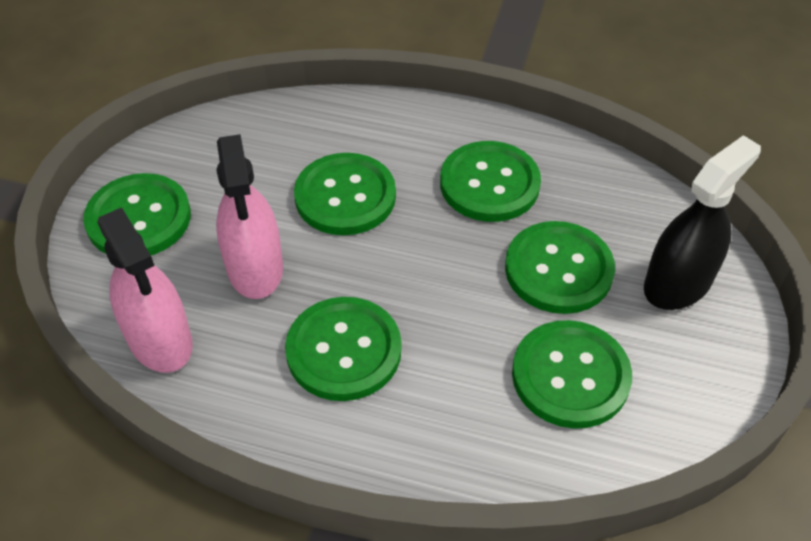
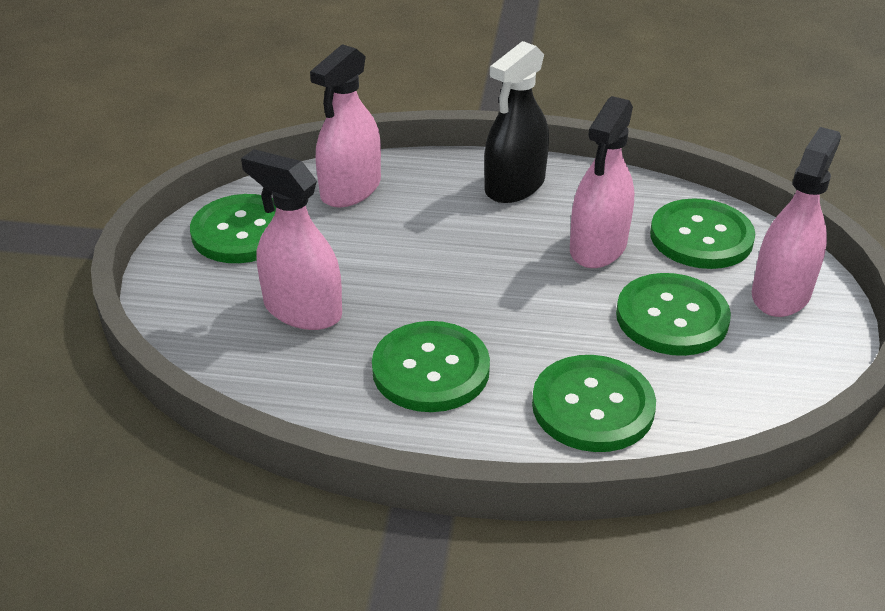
green button: [83,173,191,255] [285,297,401,401] [294,153,396,235] [440,141,541,222] [505,221,615,314] [512,320,632,429] = 6 -> [190,194,276,263] [372,321,490,412] [532,355,656,452] [616,273,731,356] [650,198,755,269] = 5
pink spray bottle: [97,208,193,373] [216,134,283,299] = 2 -> [241,149,342,330] [310,44,381,208] [570,96,634,268] [752,127,841,317] = 4

